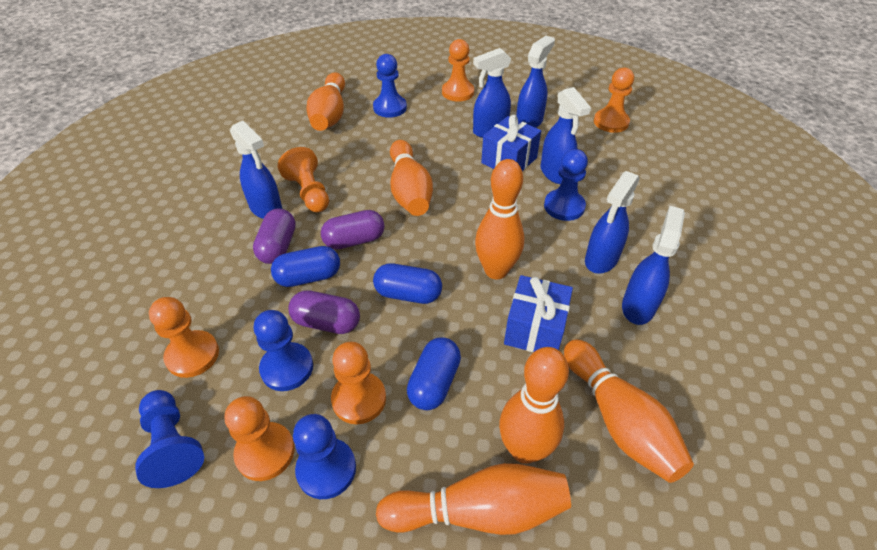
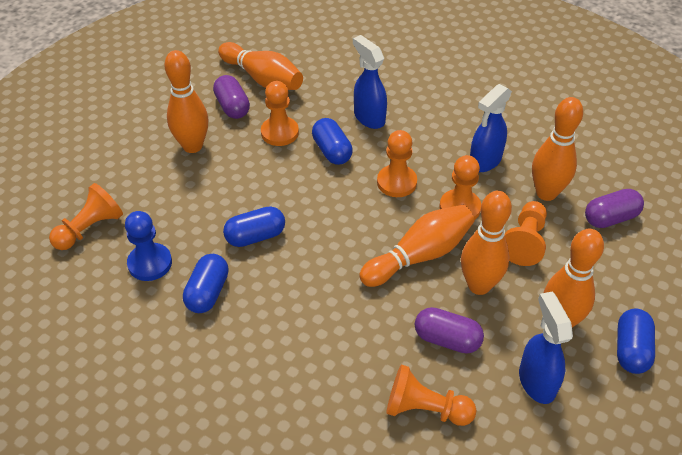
blue capsule: [271,246,340,287] [373,263,442,304] [407,337,461,410] = 3 -> [183,254,229,313] [223,206,285,247] [312,118,353,165] [617,308,655,374] = 4
blue gift: [481,115,541,171] [504,275,573,352] = 2 -> none = 0
blue pawn: [135,390,204,488] [254,310,313,391] [293,414,356,499] [373,54,407,118] [544,149,588,221] = 5 -> [125,211,172,281] = 1
blue spray bottle: [230,121,282,219] [473,48,512,138] [516,36,555,128] [540,87,591,184] [585,171,640,274] [622,206,685,325] = 6 -> [353,35,387,129] [470,84,512,172] [519,291,573,404] = 3

